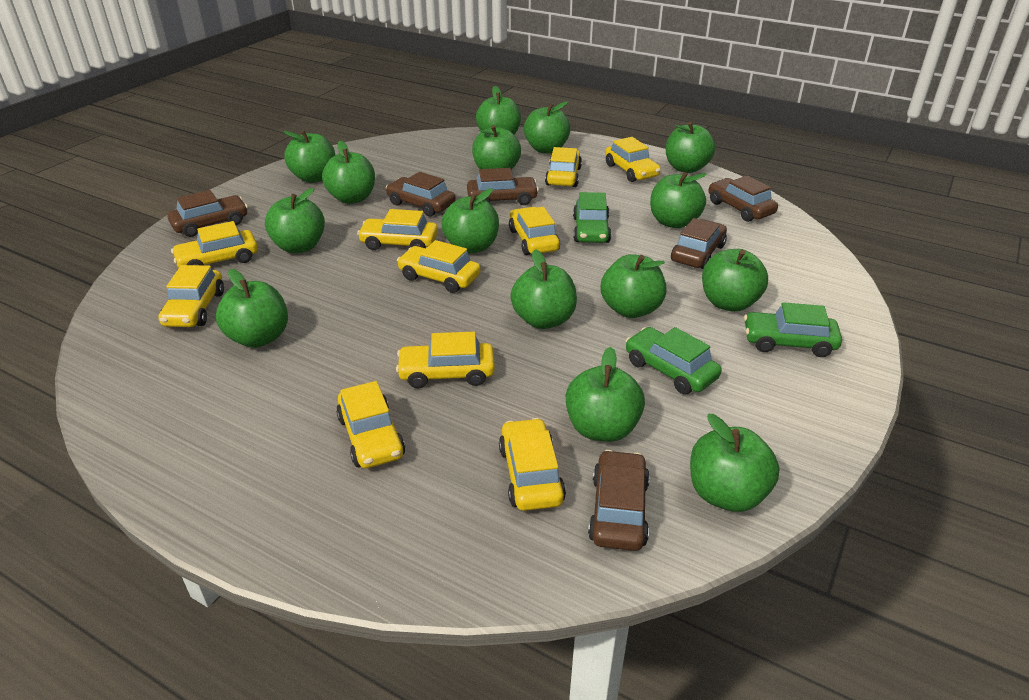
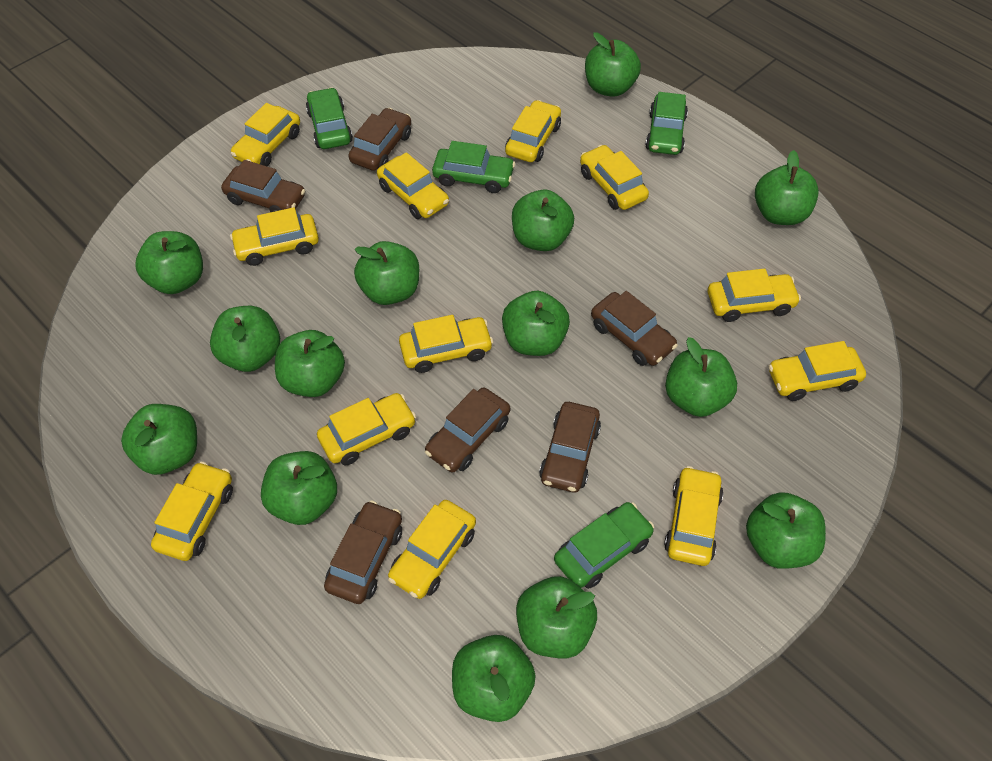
green apple: [216,269,288,348] [265,188,325,253] [283,130,335,183] [322,141,375,204] [441,188,499,253] [472,125,521,170] [476,86,521,134] [510,249,577,329] [524,101,571,153] [566,347,645,442] [601,254,667,318] [650,172,707,228] [666,122,715,173] [690,414,780,512] [702,249,768,312] = 15 -> [121,404,197,475] [135,231,203,294] [210,306,280,372] [261,451,337,525] [275,330,345,397] [354,241,419,305] [452,635,536,722] [502,291,570,356] [512,189,574,251] [516,576,597,658] [585,32,641,97] [665,337,737,417] [746,492,826,569] [755,150,819,225] = 14
green car: [573,192,611,243] [626,327,722,394] [744,302,842,357] = 3 -> [306,87,353,149] [432,141,515,193] [554,502,654,589] [645,92,688,155] = 4
yellow car: [159,265,224,327] [171,221,258,268] [336,381,405,468] [357,209,438,250] [396,332,495,388] [397,240,481,293] [499,418,566,511] [509,207,560,255] [545,147,582,187] [605,137,661,182] = 10 -> [151,462,233,561] [230,207,319,266] [231,103,300,166] [317,393,416,466] [377,152,449,219] [388,500,476,599] [399,315,493,373] [505,100,561,162] [580,145,649,210] [664,466,723,566] [708,268,801,322] [768,341,866,401] = 12

